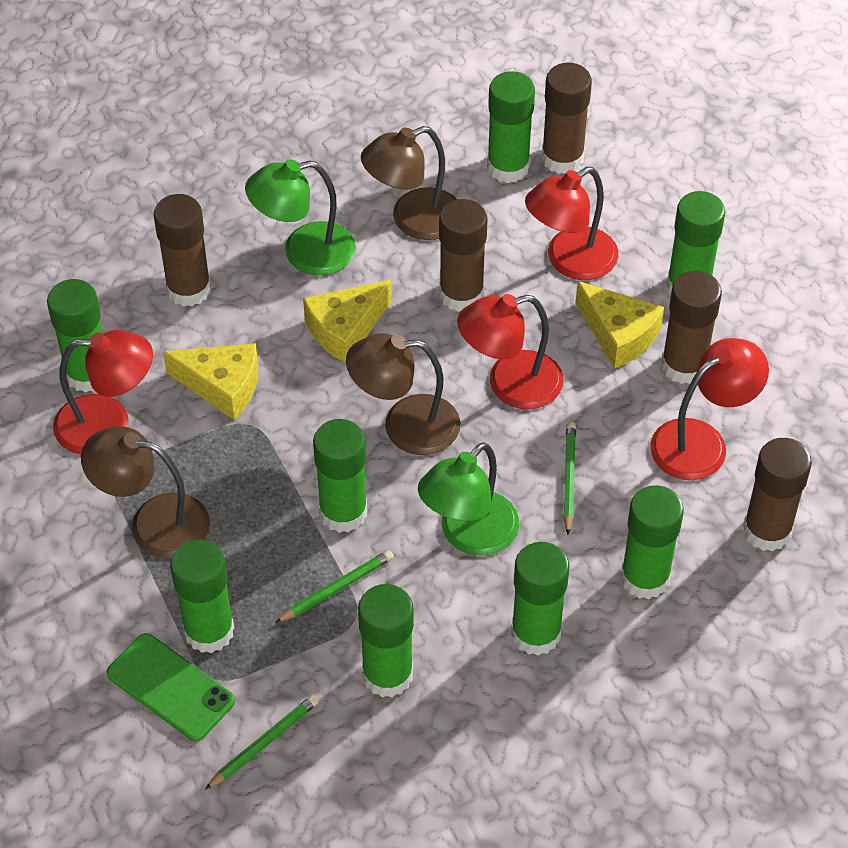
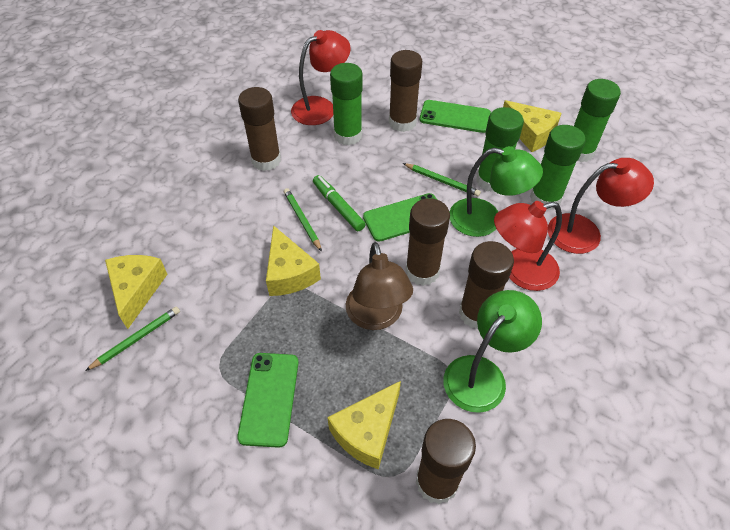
brown lamp: [81,426,210,558] [346,333,460,455] [361,126,457,240] = 3 -> [346,242,413,330] = 1
green glue stick: [47,279,103,393] [170,540,234,653] [313,419,367,533] [358,584,414,697] [487,71,535,183] [511,542,569,656] [621,485,684,599] [666,191,725,294] = 8 -> [330,63,363,145] [476,107,524,192] [530,125,586,210] [574,79,621,162] = 4
green marker: none = 0 -> [313,175,366,231] = 1
green phone: [107,633,235,741] = 1 -> [237,353,299,448] [363,193,436,242] [420,100,491,133] = 3
red lamp: [53,330,153,455] [457,294,564,409] [525,167,618,280] [650,338,769,480] = 4 -> [291,30,351,125] [494,201,562,291] [548,158,654,254] = 3
yellow cheese: [163,343,258,420] [303,280,392,363] [576,281,664,369] = 3 -> [105,255,168,329] [266,225,321,296] [327,381,401,470] [503,100,562,152] = 4

